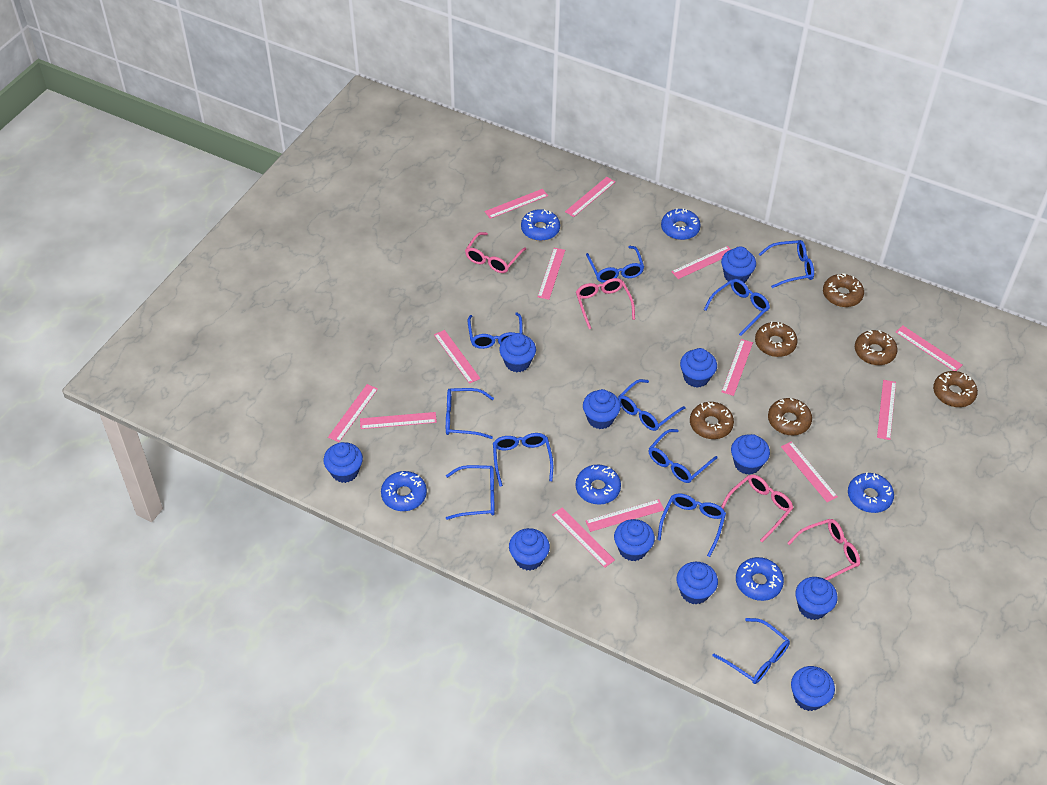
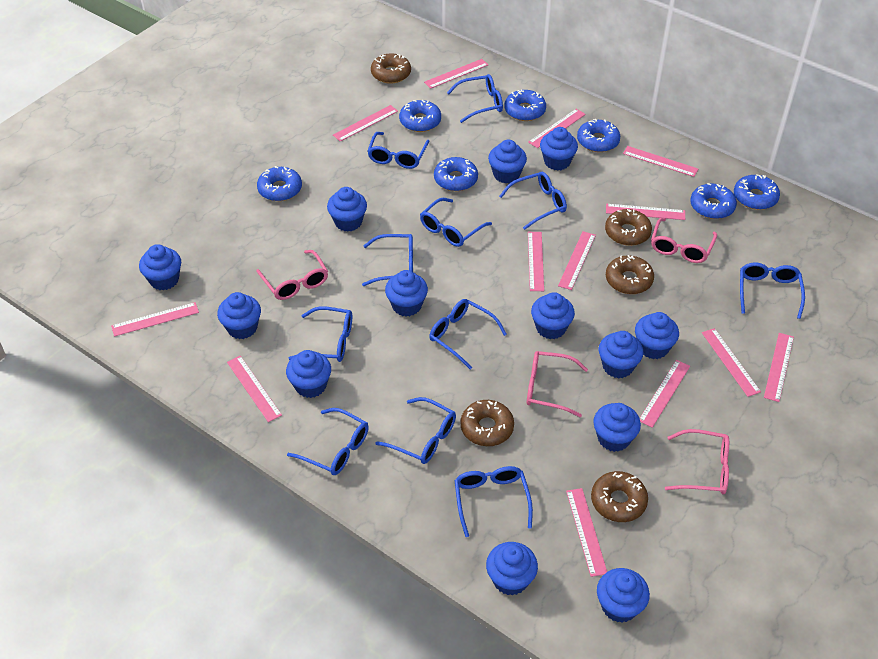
blue cupcake: [323,442,363,483] [499,333,536,372] [509,528,550,571] [583,389,621,429] [614,519,655,561] [677,562,718,605] [680,348,717,388] [721,246,756,283] [731,434,770,475] [791,666,835,711] [796,577,838,620] = 11 -> [139,244,181,290] [217,292,261,339] [286,350,331,398] [327,187,367,232] [385,270,428,316] [486,542,538,596] [488,139,527,184] [531,292,575,339] [540,127,578,171] [593,403,641,452] [597,568,650,623] [599,331,643,378] [635,312,679,359] = 13
blue donut: [381,471,427,511] [521,209,560,241] [576,465,621,505] [661,208,701,240] [736,557,784,601] [848,472,894,513] = 6 -> [257,166,302,201] [399,100,441,132] [434,157,478,191] [504,90,546,121] [577,119,620,152] [690,183,737,219] [734,174,780,210] = 7
brown donut: [690,402,734,439] [755,321,798,357] [768,398,812,436] [823,274,864,307] [855,330,898,365] [933,371,978,407] = 6 -> [371,53,411,84] [460,400,514,446] [591,471,648,522] [605,209,652,246] [606,255,654,294] = 5

